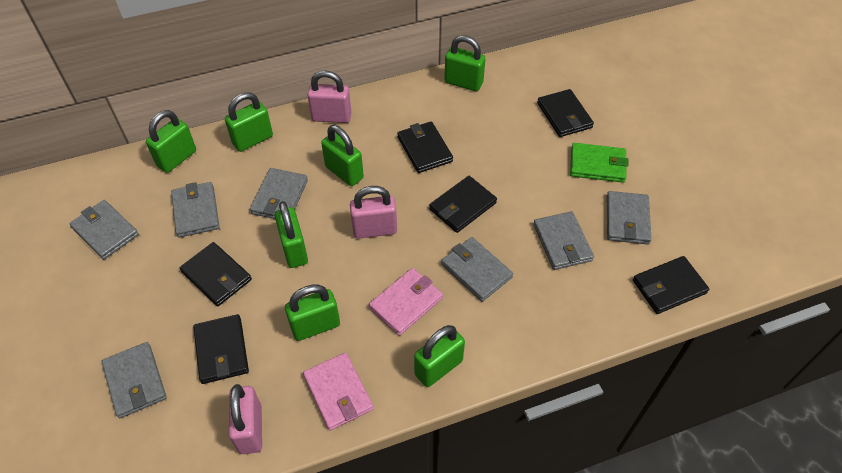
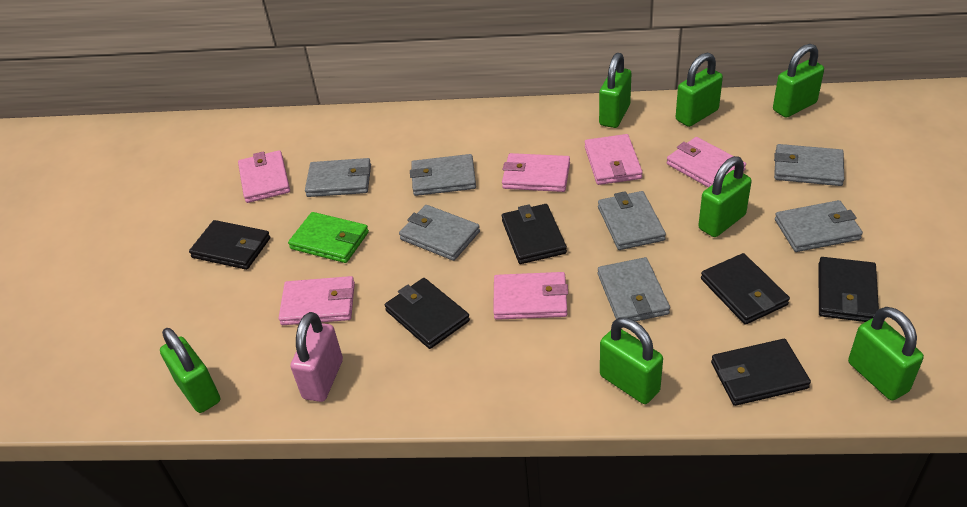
pink padlock: [229,384,262,454] [307,70,351,123] [350,186,397,239] = 3 -> [291,312,343,402] = 1
pink wallet: [303,353,374,431] [369,268,443,336] = 2 -> [238,150,290,203] [278,276,355,325] [493,272,568,320] [502,153,570,192] [585,134,643,185] [667,137,746,188] = 6

